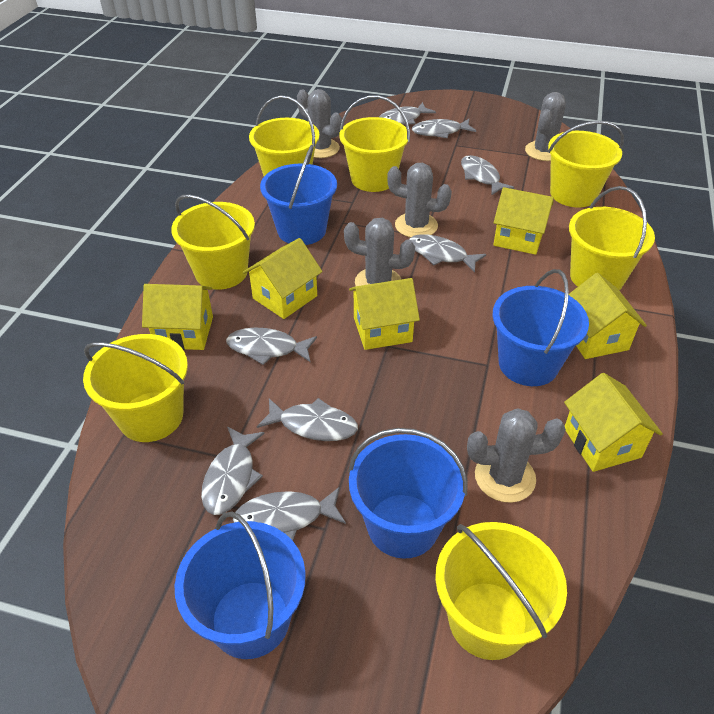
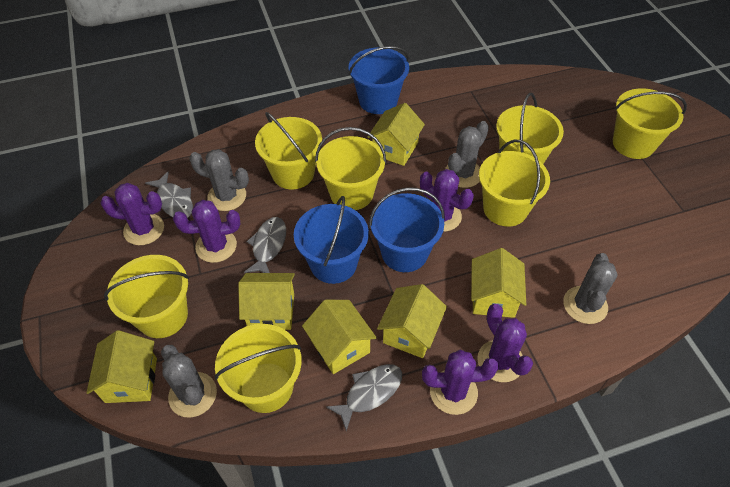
blue bucket: [175,511,306,659] [260,145,337,245] [348,428,468,559] [492,269,589,386] = 4 -> [294,196,369,284] [349,46,409,114] [369,187,445,272] = 3
grey cactus: [297,89,342,158] [344,218,415,286] [387,163,452,238] [467,408,566,503] [525,92,566,161] = 5 -> [161,345,217,418] [189,149,249,211] [445,121,489,188] [563,253,618,324] = 4
grey fish: [201,427,265,515] [226,328,317,365] [233,487,346,540] [257,398,358,441] [379,102,436,124] [409,234,486,273] [412,119,476,138] [461,155,514,196] = 8 -> [145,172,193,218] [244,217,286,273] [326,364,402,431] = 3
purple cactus: none = 0 -> [100,183,164,245] [173,200,240,263] [420,169,474,232] [422,350,499,415] [477,304,533,382] = 5

